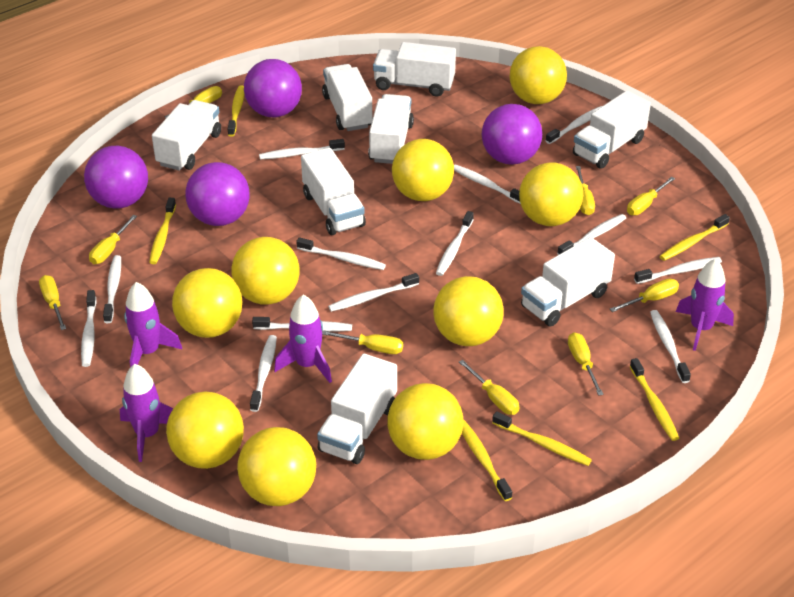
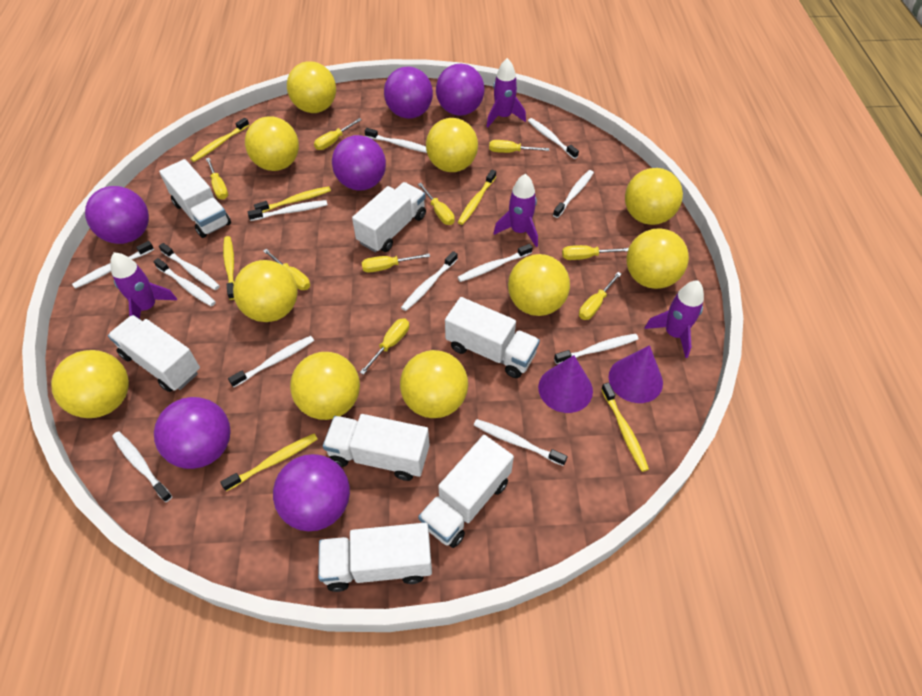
purple ball: [84,146,148,209] [185,162,250,226] [244,59,302,118] [482,104,542,165] = 4 -> [85,186,149,244] [154,397,231,469] [273,454,350,531] [332,135,386,191] [384,66,433,119] [436,64,485,116] = 6
purple cone: none = 0 -> [538,355,593,413] [609,345,663,403] = 2
white truck: [152,100,221,171] [301,148,366,235] [317,353,397,464] [322,64,373,131] [368,94,414,164] [373,42,456,97] [521,237,615,326] [573,91,651,169] = 8 -> [108,315,200,392] [159,159,231,238] [318,523,432,592] [323,414,430,481] [352,182,426,253] [418,435,514,548] [445,297,540,378] = 7
yellow ball: [166,392,244,469] [172,268,242,338] [231,237,300,305] [237,427,316,506] [387,383,463,460] [392,139,454,201] [434,276,504,346] [510,46,567,104] [519,162,583,226] = 9 -> [51,350,129,418] [233,260,298,322] [245,116,299,171] [287,61,336,113] [290,352,360,420] [400,350,468,418] [426,118,478,172] [508,254,570,316] [625,168,683,225] [626,228,689,289] = 10

